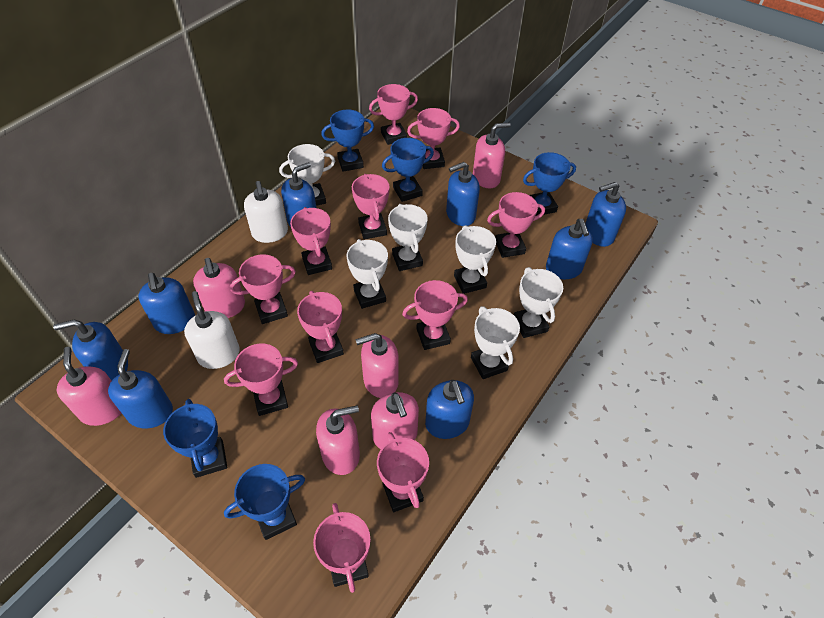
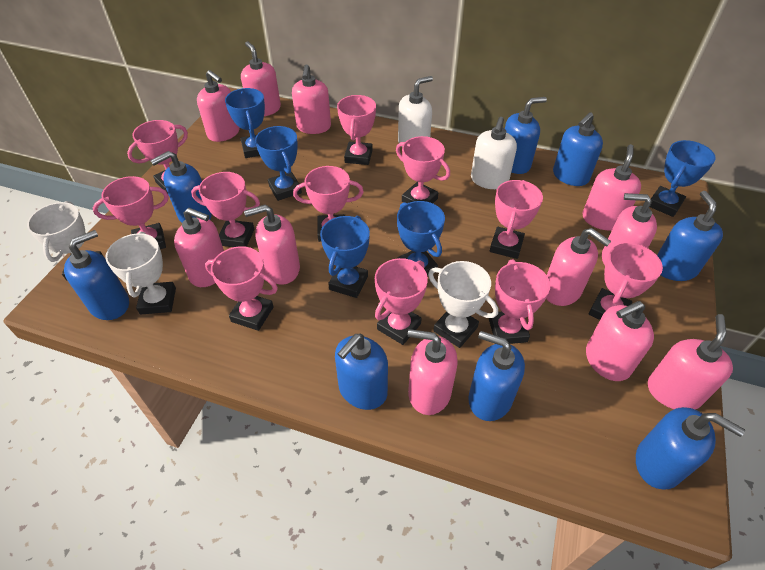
pink soap dispenser: [57,347,121,426] [193,258,245,318] [316,405,360,475] [355,333,399,398] [371,392,419,449] [473,123,511,188] = 6 -> [174,208,224,287] [197,70,240,142] [241,41,281,116] [244,205,300,285] [292,64,331,134] [408,329,458,415] [546,228,611,306] [583,144,641,231] [586,301,654,381] [602,193,657,265] [648,314,733,409] = 11
white trophy: [279,144,335,206] [347,239,388,309] [388,204,428,271] [454,225,496,294] [471,306,520,379] [514,267,563,338] = 6 -> [27,201,103,281] [105,231,176,314] [428,261,498,348] = 3

